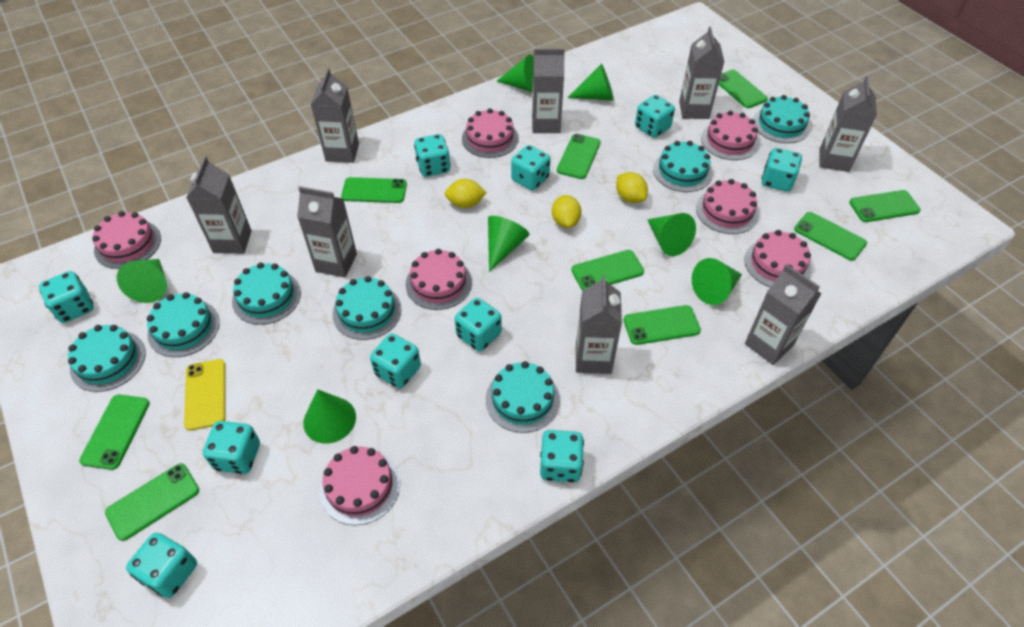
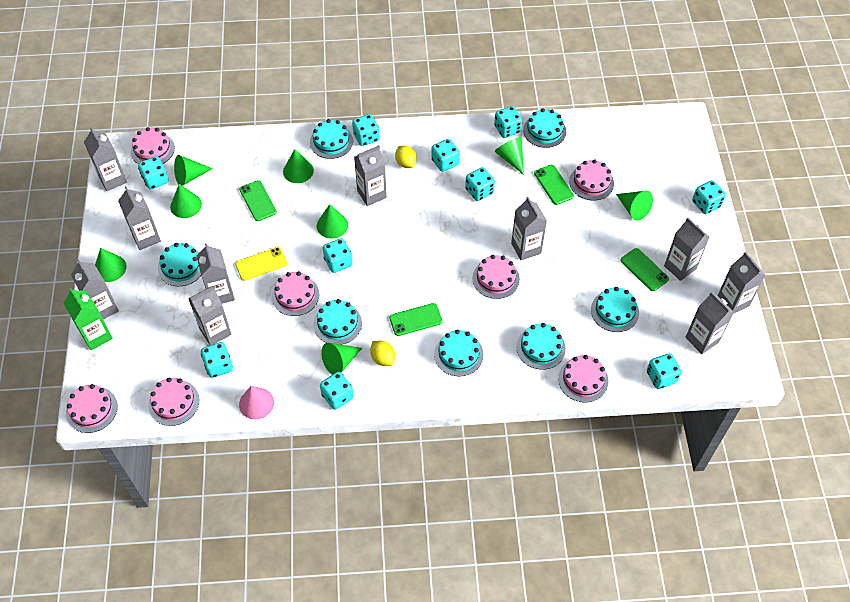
green carton: none = 0 -> [63,288,113,350] = 1
green cone: [117,259,167,303] [303,389,356,444] [488,216,529,272] [497,55,534,93] [567,64,614,101] [647,213,696,256] [692,258,742,305] = 7 -> [95,248,127,282] [170,184,202,218] [174,155,213,186] [283,149,314,183] [317,204,348,239] [321,343,362,375] [494,137,524,175] [616,191,653,221] = 8
green phone: [79,395,150,470] [105,463,199,541] [341,177,407,203] [557,134,601,179] [571,250,644,291] [623,305,701,345] [718,70,768,108] [794,212,867,261] [849,190,920,222] = 9 -> [239,180,277,221] [389,303,443,336] [534,165,574,205] [620,248,669,291] = 4
grey carton: [186,156,252,254] [297,186,357,278] [310,68,359,163] [532,49,565,133] [576,275,622,374] [679,27,724,119] [745,264,822,365] [820,76,877,172] = 8 -> [71,259,119,319] [84,127,127,191] [118,186,161,250] [188,286,232,345] [197,243,235,304] [354,145,387,206] [511,197,547,260] [664,218,709,281] [685,292,734,354] [718,252,765,313] = 10
pink cone: none = 0 -> [239,386,274,419] = 1
yellow lemon: [445,179,487,208] [552,195,582,228] [616,172,648,203] = 3 -> [370,341,395,366] [395,145,417,168] = 2

